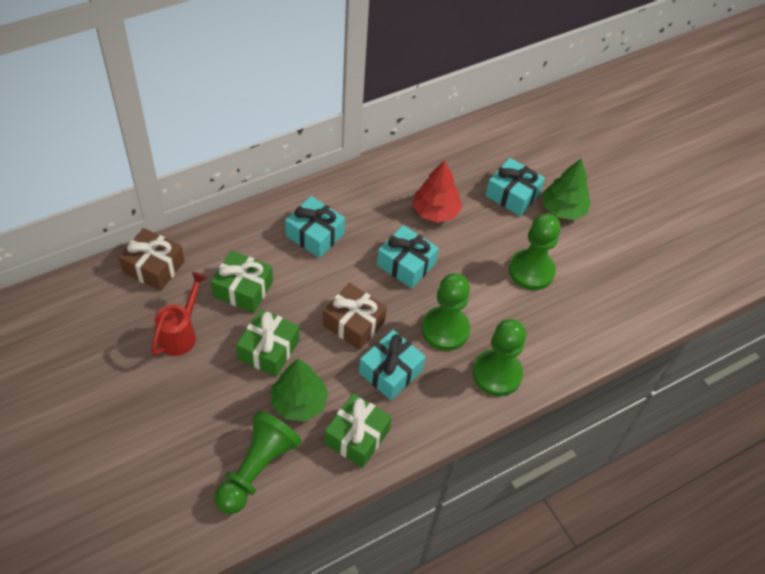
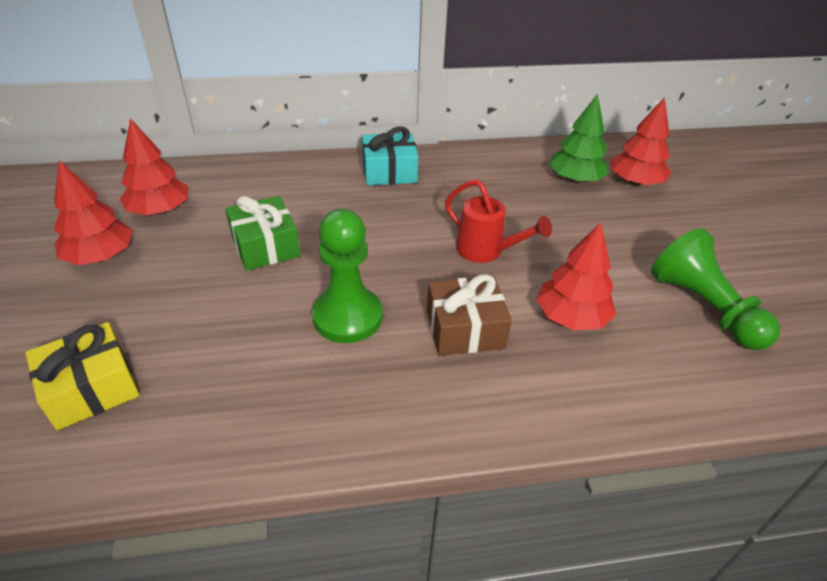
brown gift: [119,228,185,291] [323,283,387,350] = 2 -> [427,274,512,356] = 1
green gift: [211,250,273,313] [236,309,300,377] [324,393,392,468] = 3 -> [226,196,300,271] = 1
green pawn: [215,411,302,514] [421,273,470,351] [472,319,526,396] [509,214,561,290] = 4 -> [312,209,383,343] [651,228,780,350] = 2
green tree: [271,359,329,421] [542,159,591,220] = 2 -> [549,94,609,183] = 1
red tree: [412,160,462,223] = 1 -> [54,161,133,265] [119,118,188,215] [536,222,616,330] [611,97,671,186] = 4
turquoise gift: [285,196,345,258] [359,330,426,400] [377,225,439,288] [486,158,545,216] = 4 -> [362,127,418,185] = 1
yellow gift: none = 0 -> [25,322,139,431] = 1

